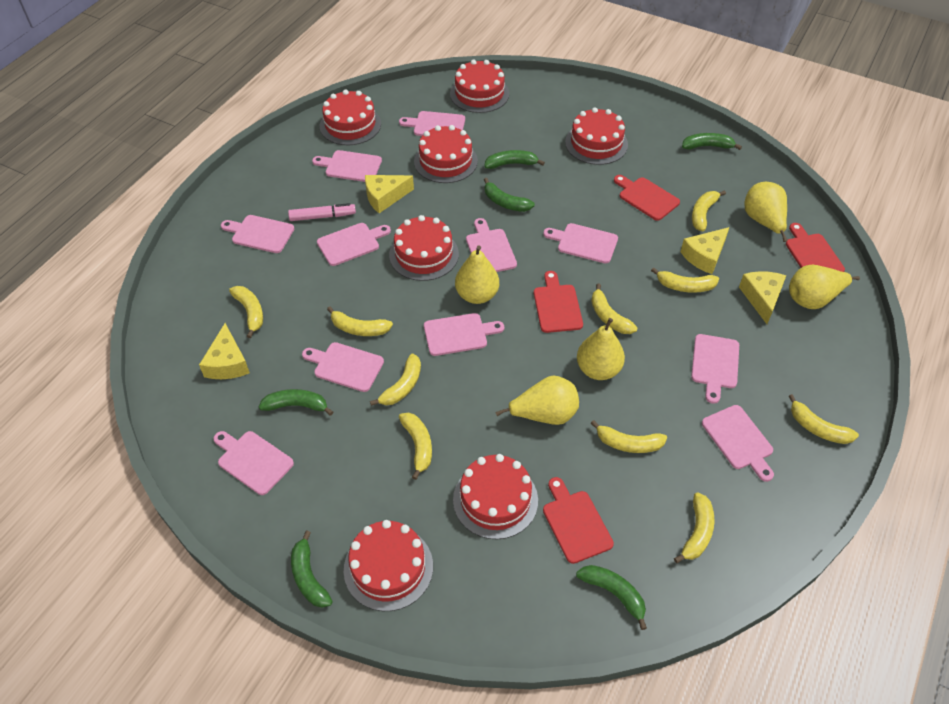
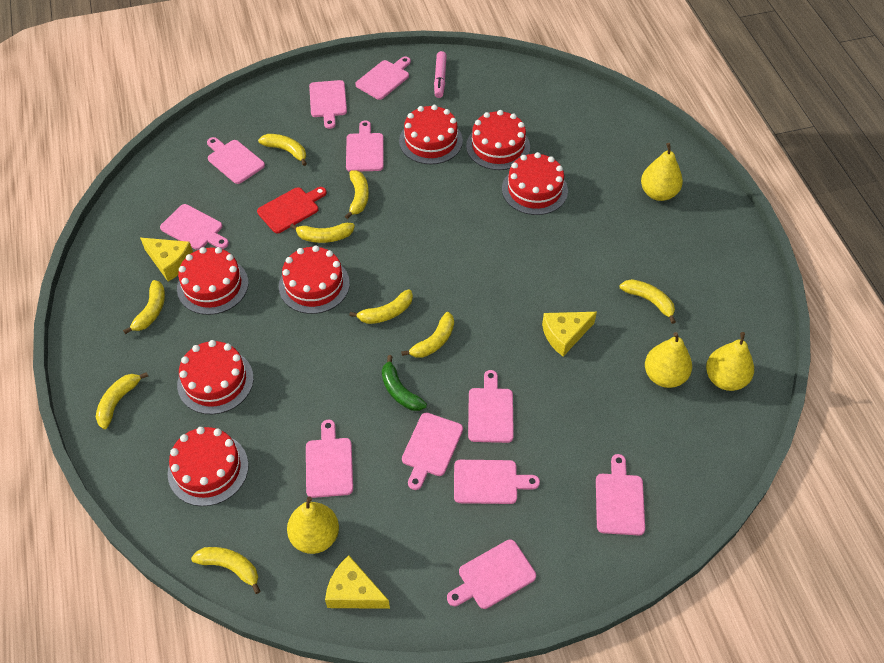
green banana: [259,389,333,416] [291,530,333,608] [484,150,545,169] [484,178,535,212] [576,565,647,630] [682,133,742,150] = 6 -> [382,355,427,411] = 1
red cutting board: [534,271,583,333] [543,477,614,564] [614,175,680,221] [786,223,845,272] = 4 -> [257,187,327,233] = 1
yellow banana: [229,286,263,338] [327,307,393,336] [370,353,421,406] [399,412,432,480] [591,284,638,334] [591,420,667,453] [651,268,719,293] [674,492,714,563] [692,190,726,231] [788,394,859,444] = 10 -> [96,372,148,429] [123,280,165,334] [191,547,260,594] [258,134,307,166] [290,223,355,243] [345,170,369,219] [349,289,413,324] [401,312,454,358] [620,279,676,324] = 9
yellow cheese: [199,323,250,379] [365,175,414,213] [680,227,729,274] [739,271,786,324] = 4 -> [140,238,193,282] [325,555,390,609] [542,312,597,357] = 3
yellow pear: [455,245,499,304] [496,376,579,425] [577,318,625,380] [744,182,788,242] [789,265,860,309] = 5 -> [287,497,339,554] [641,143,683,201] [645,332,692,388] [706,332,754,391] = 4

